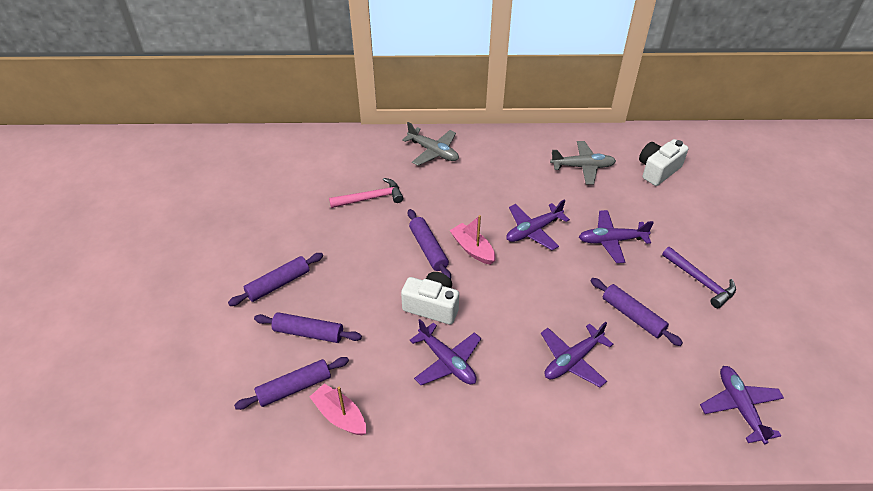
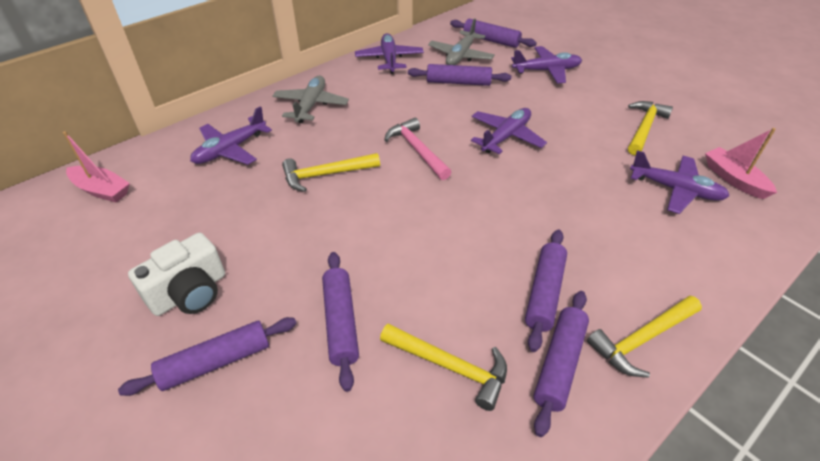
purple hammer: [662,247,736,308] = 1 -> none = 0
purple rolling pin: [228,253,323,306] [234,357,349,410] [254,312,362,343] [408,209,451,279] [591,278,683,346] = 5 -> [118,317,297,396] [322,252,359,392] [408,64,511,86] [450,19,537,48] [525,230,567,352] [534,291,589,437] = 6
white camera: [401,272,459,325] [639,139,689,186] = 2 -> [128,233,225,316] = 1
yellow hammer: none = 0 -> [282,153,380,192] [380,324,507,411] [587,296,702,378] [628,101,673,155] = 4

